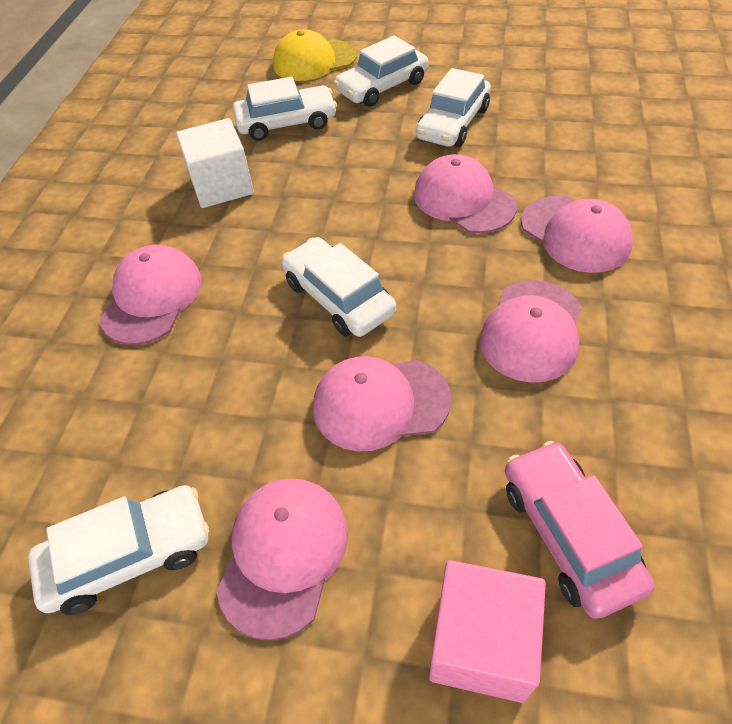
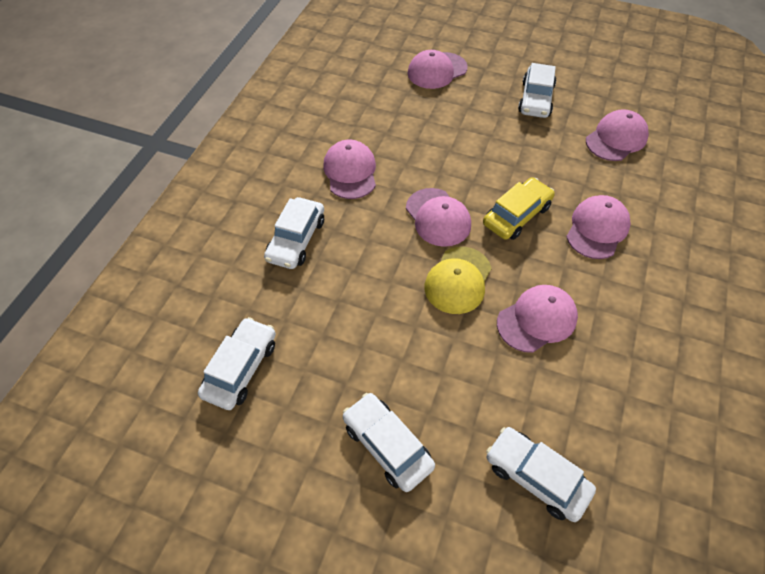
pink car: [505,441,655,619] = 1 -> none = 0
pink cube: [429,560,546,703] = 1 -> none = 0
white cube: [176,118,254,208] = 1 -> none = 0
yellow car: none = 0 -> [483,177,555,240] = 1

